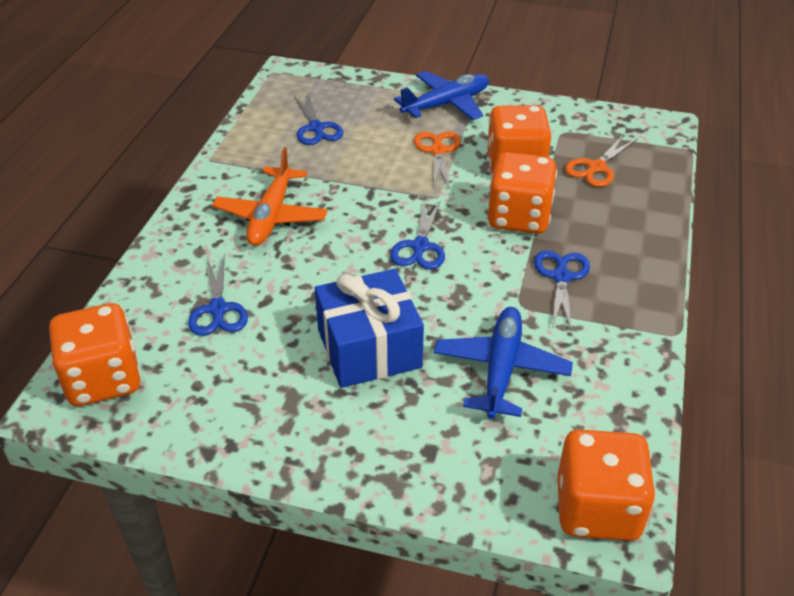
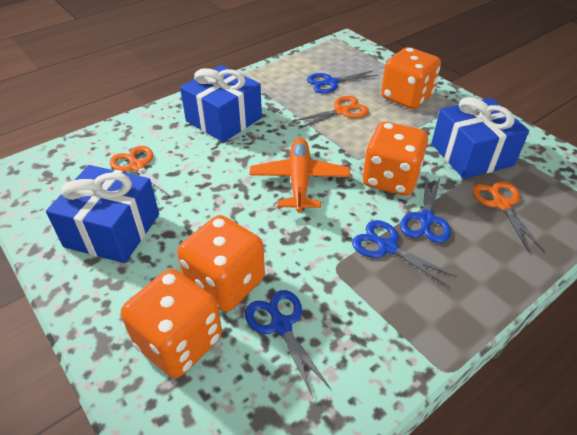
blue gift: [315,269,424,388] = 1 -> [46,165,159,263] [180,65,262,142] [431,97,529,179] = 3
blue plane: [394,71,489,120] [434,307,573,419] = 2 -> none = 0
orange scissors: [414,131,461,189] [565,134,638,187] = 2 -> [110,146,171,199] [292,96,369,129] [472,181,544,252] = 3

